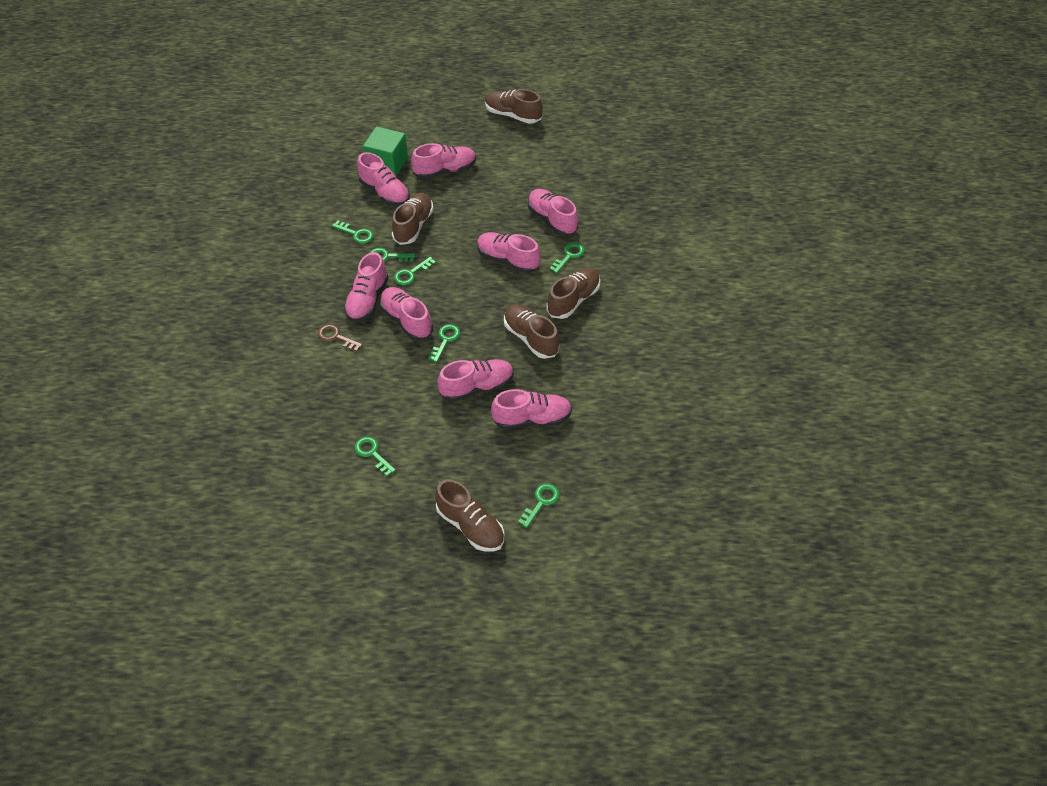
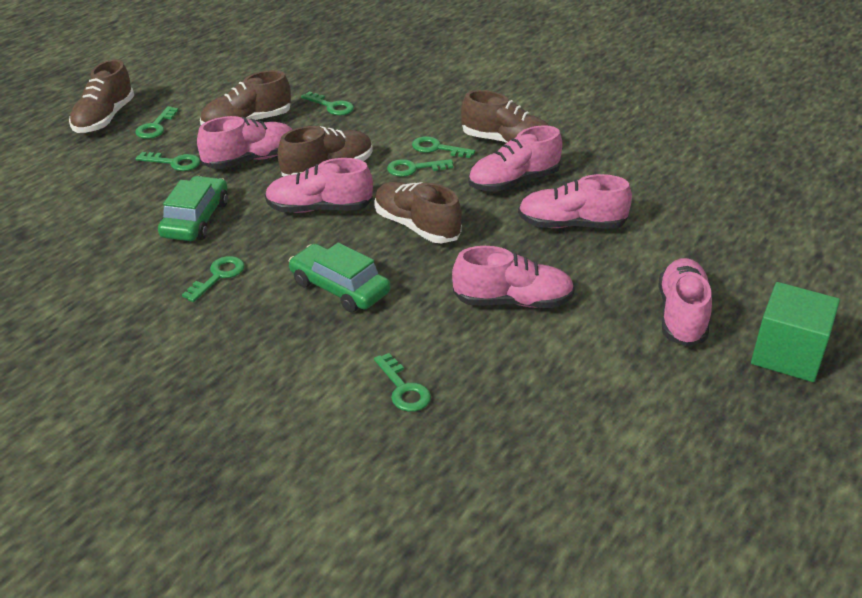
brown key: [318,324,363,352] = 1 -> none = 0
green car: none = 0 -> [158,176,228,241] [289,243,390,312] = 2
pink shoe: [344,252,388,322] [357,152,410,206] [380,287,433,340] [411,143,476,179] [438,359,514,401] [477,232,541,273] [491,389,572,429] [528,189,578,236] = 8 -> [197,116,292,169] [265,158,373,213] [452,246,575,308] [468,125,562,192] [518,174,632,228] [658,258,712,347] = 6

